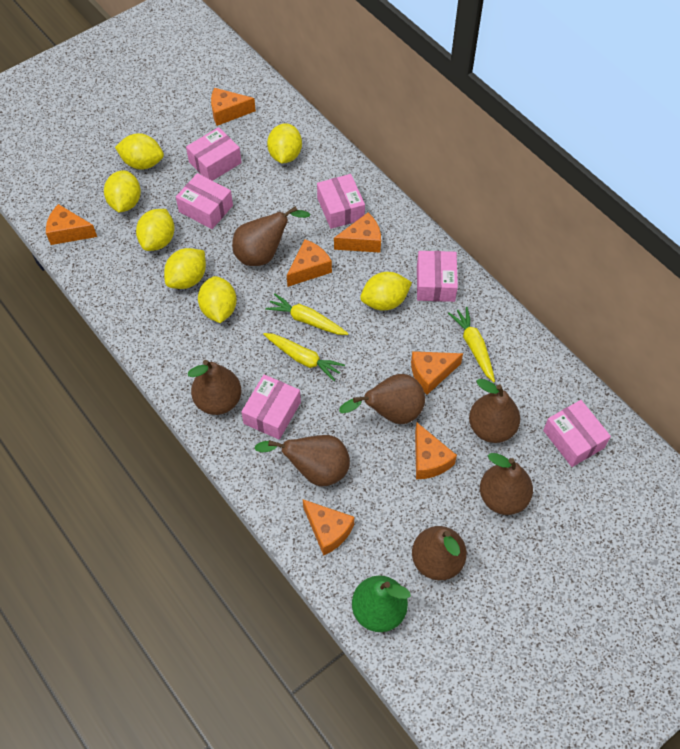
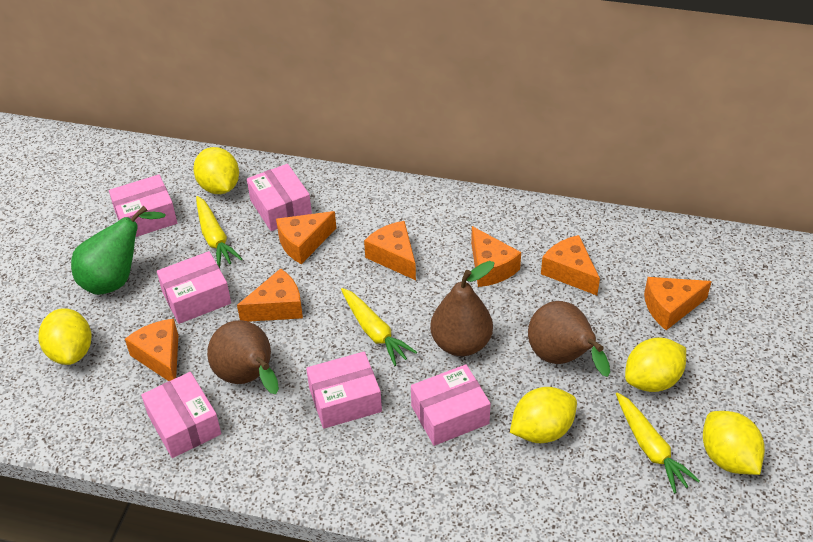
brown pear: [188,360,241,415] [232,206,310,266] [254,435,350,486] [339,374,425,424] [412,526,467,580] [469,379,520,443] [480,453,533,515] = 7 -> [207,320,279,394] [430,261,494,356] [528,301,610,377] = 3
yellow lemon: [104,170,141,213] [115,133,164,170] [136,209,175,251] [164,248,206,289] [198,276,237,323] [267,123,302,163] [360,272,412,311] = 7 -> [38,308,92,365] [193,147,239,194] [510,387,577,443] [625,338,686,392] [703,411,765,475] = 5

